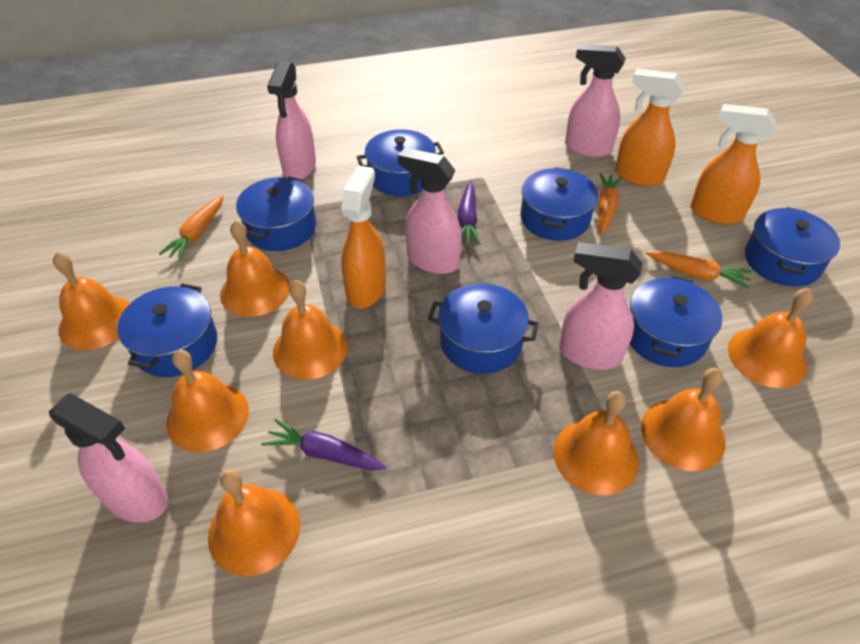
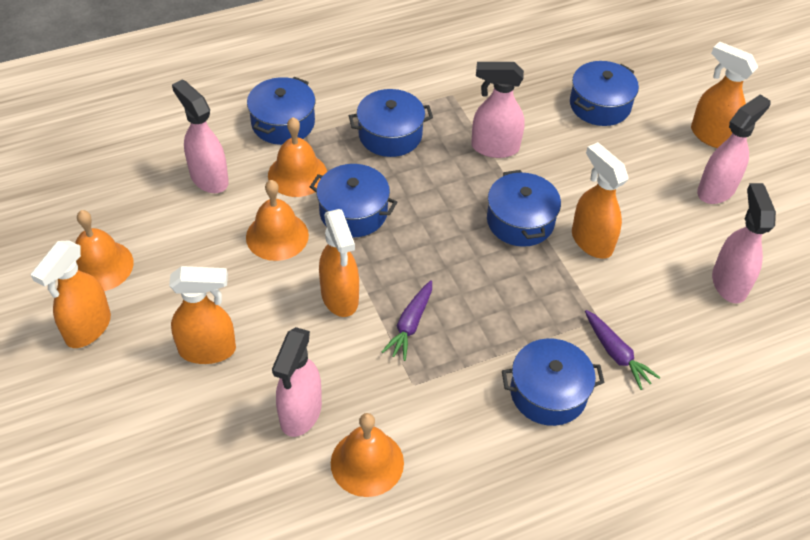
blue pot: [117,283,217,377] [236,177,316,251] [357,129,444,196] [428,283,539,374] [520,167,598,241] [630,276,722,367] [745,207,840,287] = 7 -> [247,77,315,145] [310,164,397,237] [349,89,433,157] [487,170,561,247] [502,338,605,426] [570,61,639,126] = 6
orange bell: [53,252,130,350] [166,350,249,452] [208,469,300,576] [220,220,290,317] [273,280,348,380] [553,391,639,495] [641,368,726,471] [728,288,813,388] = 8 -> [75,210,134,291] [246,180,309,261] [268,117,327,197] [331,413,404,497] = 4
orange carrot: [159,196,223,261] [598,173,623,235] [645,251,752,289] = 3 -> none = 0
orange spray bottle: [341,166,386,309] [615,69,685,186] [691,104,776,225] = 3 -> [31,240,111,348] [169,266,236,364] [319,209,359,317] [572,142,629,259] [691,41,758,148] = 5

